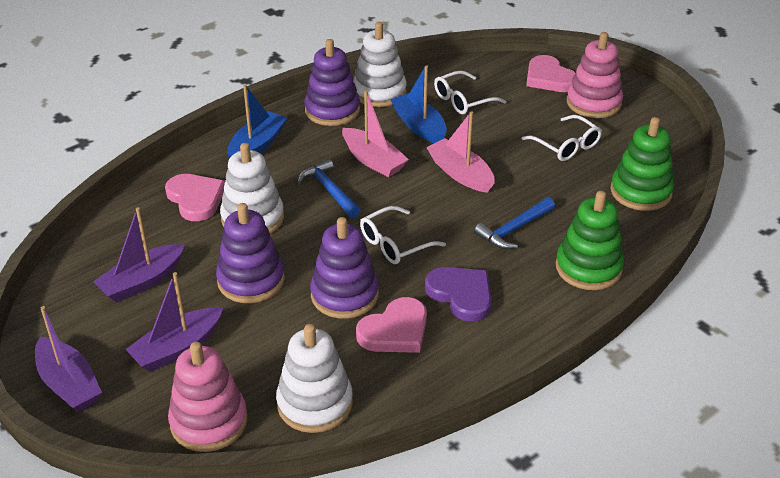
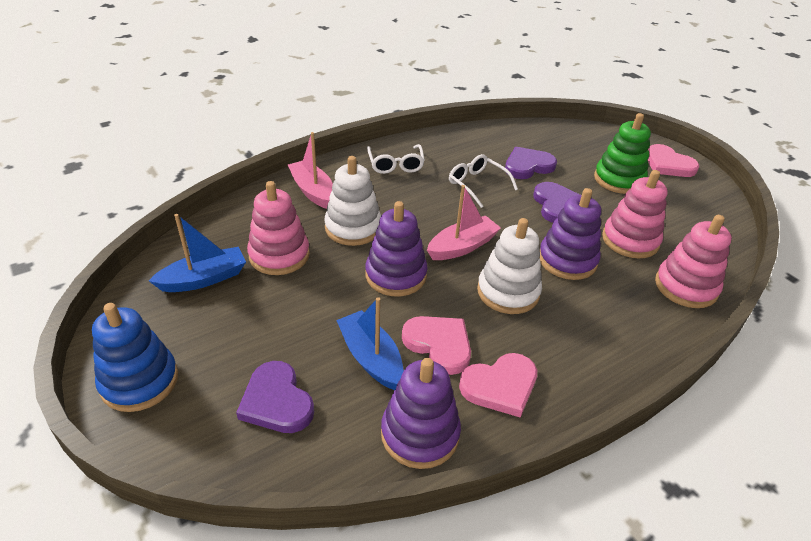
blue hammer: [298,158,361,218] [474,197,555,249] = 2 -> none = 0
blue stacking toy: none = 0 -> [92,303,178,412] = 1
green stacking toy: [556,191,624,290] [611,117,674,211] = 2 -> [594,113,651,194] = 1
pink stacking toy: [168,342,248,452] [567,32,623,118] = 2 -> [247,181,310,275] [602,170,668,259] [655,215,732,308] = 3
purple boat: [35,306,102,412] [93,207,185,302] [126,272,223,372] = 3 -> none = 0
purple heart: [425,267,492,322] = 1 -> [236,361,314,433] [505,147,557,179] [533,182,580,223] = 3
white glasses: [360,206,446,264] [434,71,506,114] [522,115,602,161] = 3 -> [367,144,425,174] [449,154,518,208] = 2
white stacking toy: [220,143,284,234] [276,324,353,433] [353,22,407,107] = 3 -> [324,156,381,246] [477,218,542,314] = 2

